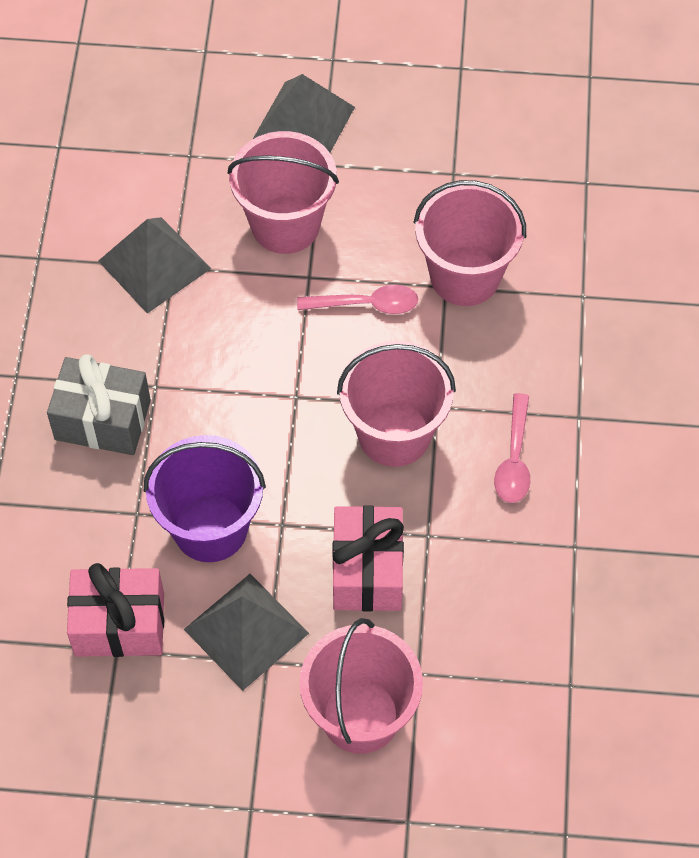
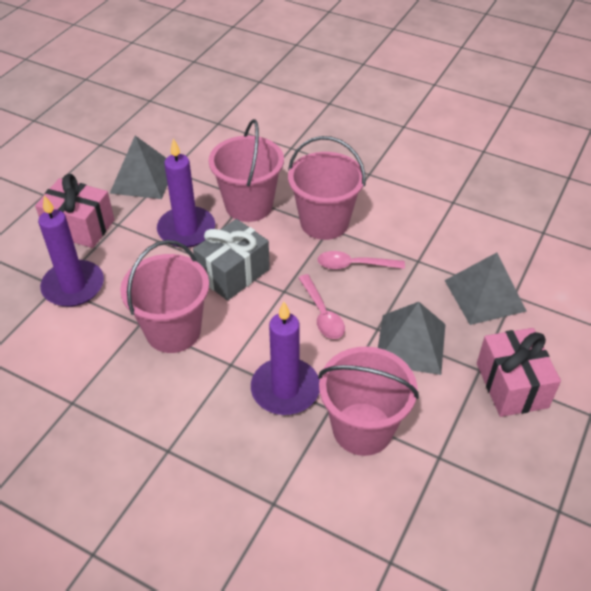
purple bucket: [143,435,266,562] = 1 -> none = 0
purple candle: none = 0 -> [38,195,104,307] [157,138,215,248] [251,302,319,415] = 3

